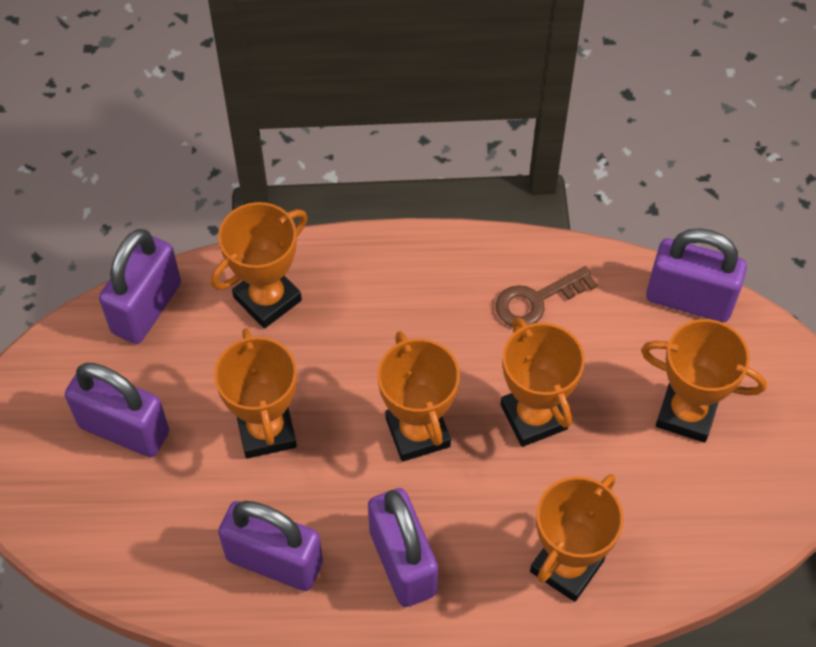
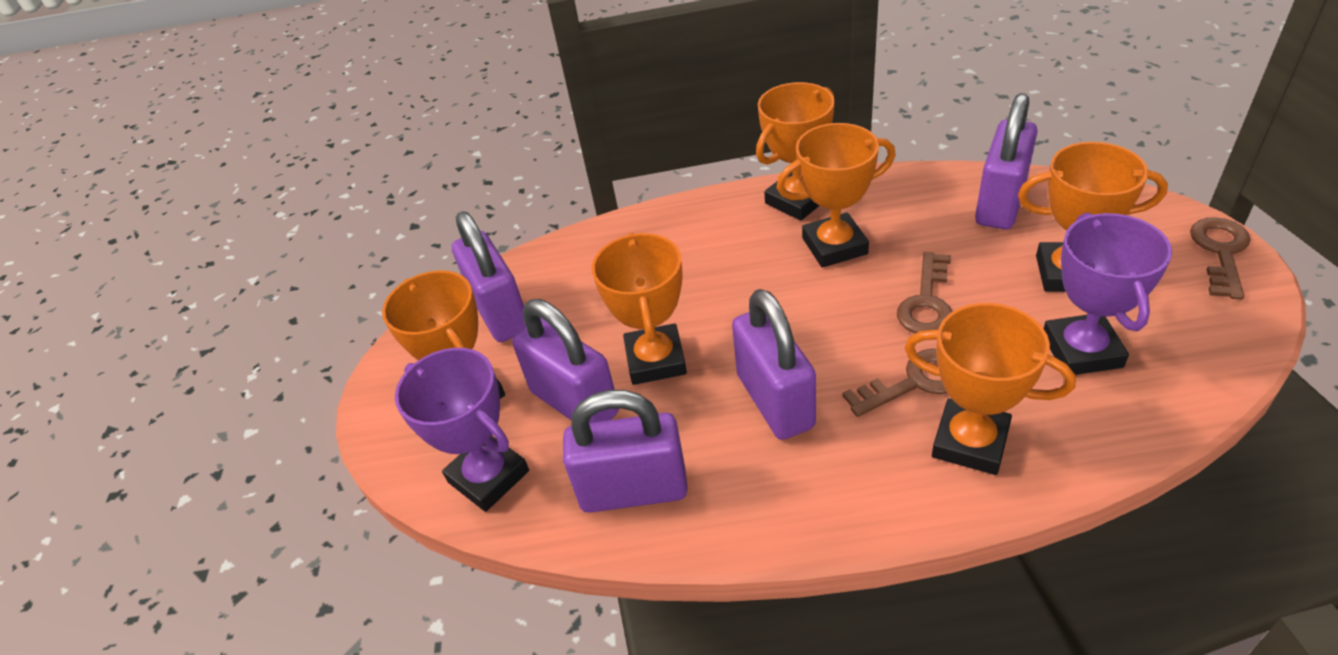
brown key: [496,266,598,327] = 1 -> [842,349,947,417] [897,252,952,334] [1190,217,1251,299] = 3
purple trophy: none = 0 -> [395,348,529,512] [1043,213,1172,375] = 2

